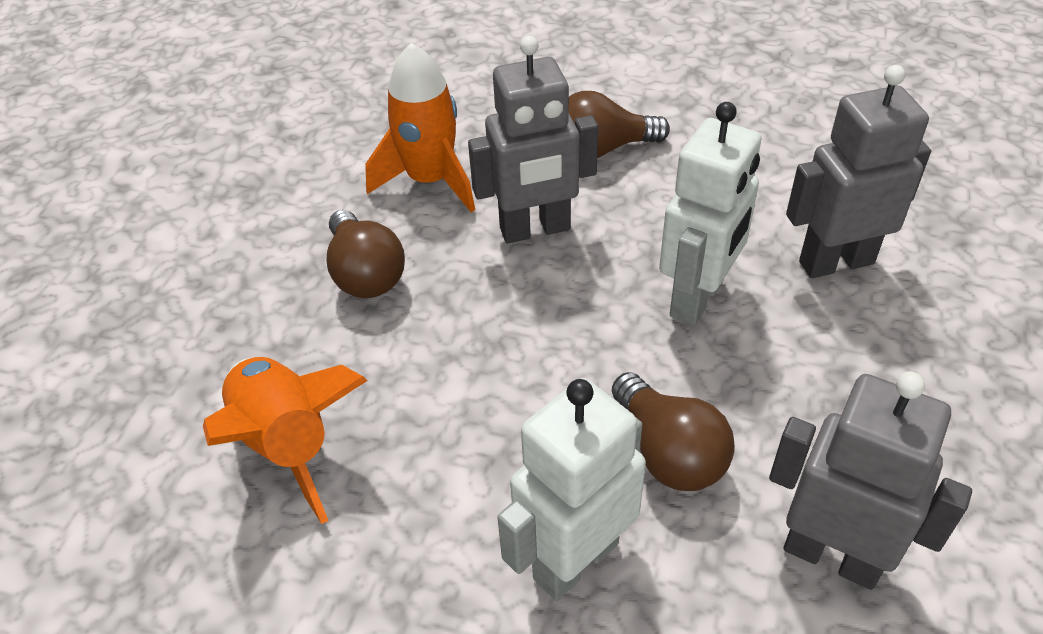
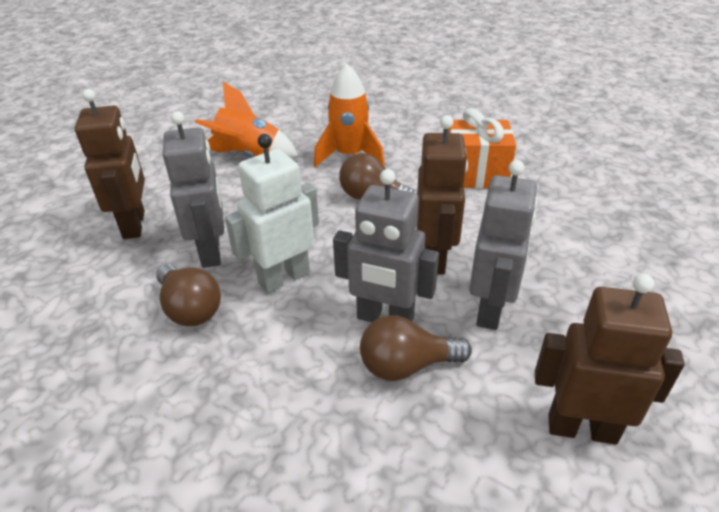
brown robot: none = 0 -> [75,89,145,239] [417,115,468,275] [535,274,685,445] = 3
orange gift: none = 0 -> [448,108,516,189] = 1
white robot: [497,378,646,601] [659,102,761,326] = 2 -> [225,134,319,293] = 1

